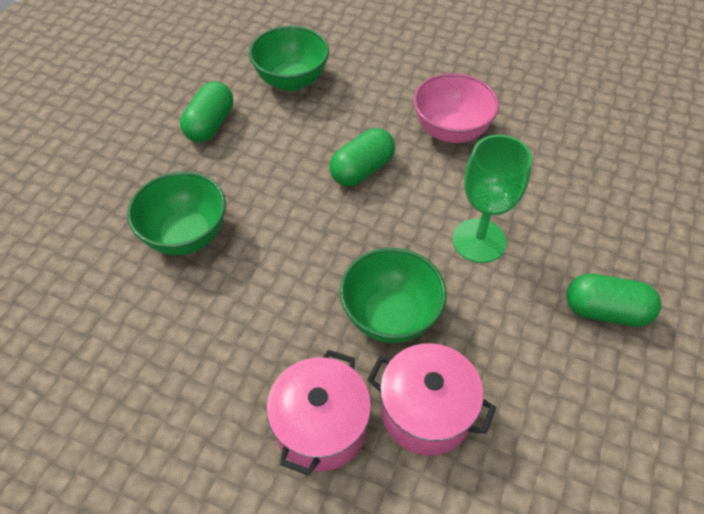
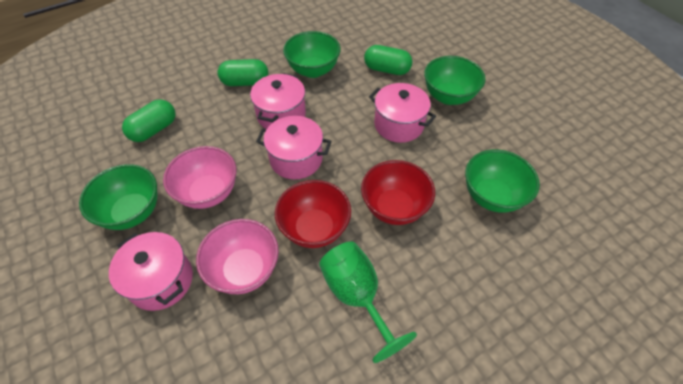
green bowl: [127,171,226,255] [249,26,329,91] [340,248,447,343] = 3 -> [79,164,157,230] [283,31,340,78] [424,56,485,105] [465,150,540,213] = 4
pink bowl: [413,73,499,143] = 1 -> [163,146,237,209] [196,219,279,294] = 2
pink pot: [266,350,371,475] [367,343,496,456] = 2 -> [109,232,193,311] [250,73,306,129] [256,116,331,179] [369,83,436,143] = 4
red bowl: none = 0 -> [275,180,351,248] [361,160,435,225] = 2

